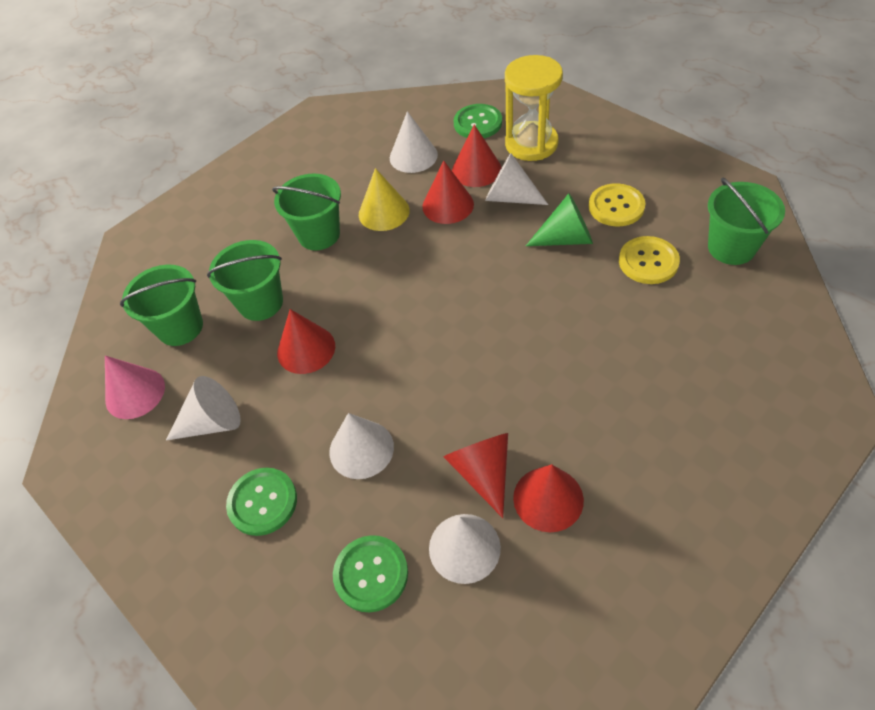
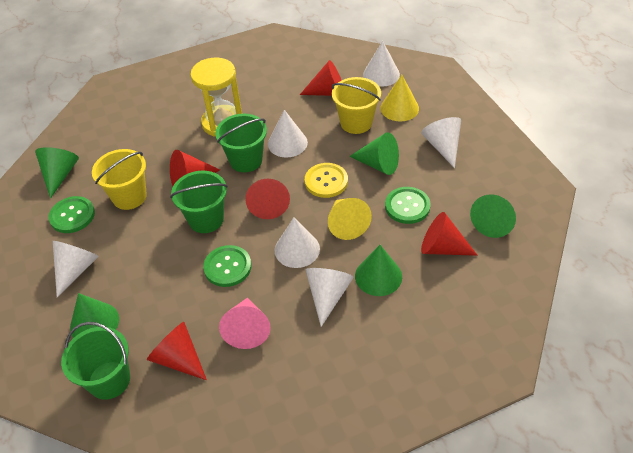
green bucket: [120,265,203,346] [207,240,283,321] [272,174,341,250] [708,178,785,265] = 4 -> [61,322,130,400] [170,171,228,233] [215,114,267,172] = 3
green cone: [526,193,593,246] = 1 -> [35,147,79,199] [70,293,119,338] [349,132,399,175] [355,245,402,296] [470,194,516,238] = 5
white cone: [166,376,241,441] [329,413,394,479] [390,111,438,173] [429,514,501,584] [485,153,548,205] = 5 -> [53,241,99,297] [268,110,308,158] [275,218,320,268] [306,268,354,327] [363,41,400,87] [421,117,461,168] = 6
yellow bucket: none = 0 -> [92,149,147,210] [332,77,381,134] = 2
yellow button: [589,183,645,226] [619,236,680,284] = 2 -> [305,163,348,198] = 1
yellow cone: [359,168,410,231] = 1 -> [328,198,372,240] [380,75,419,121] = 2

